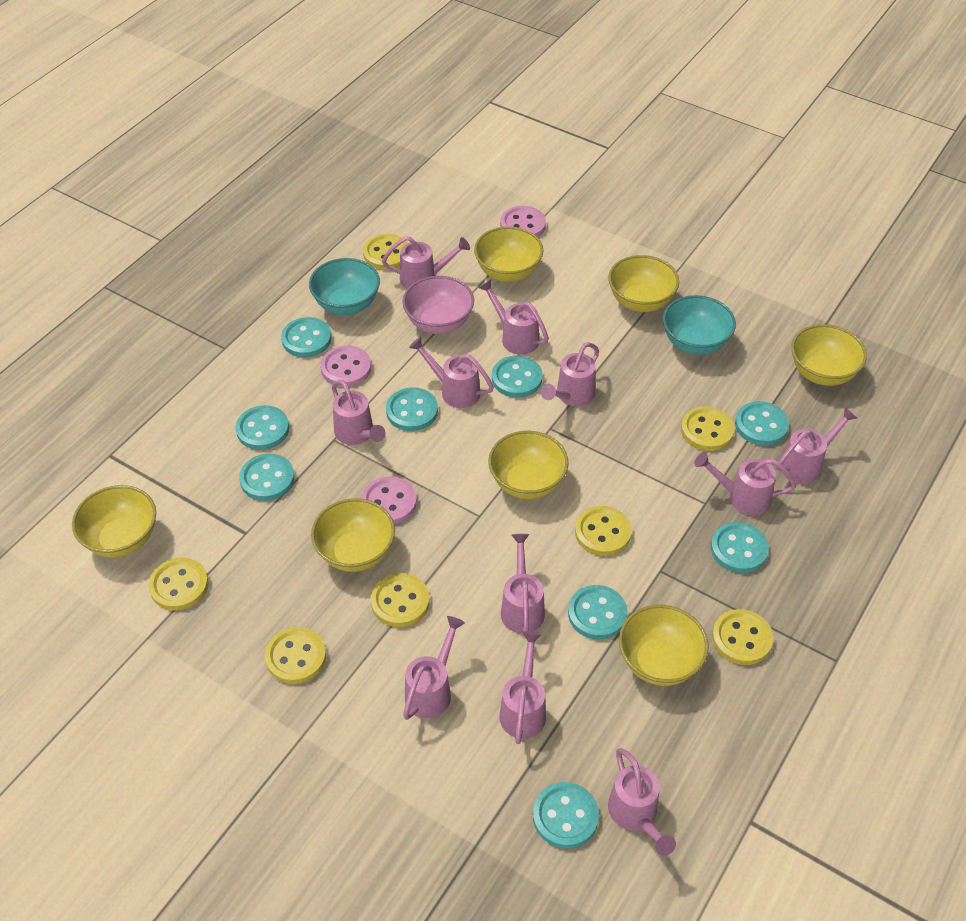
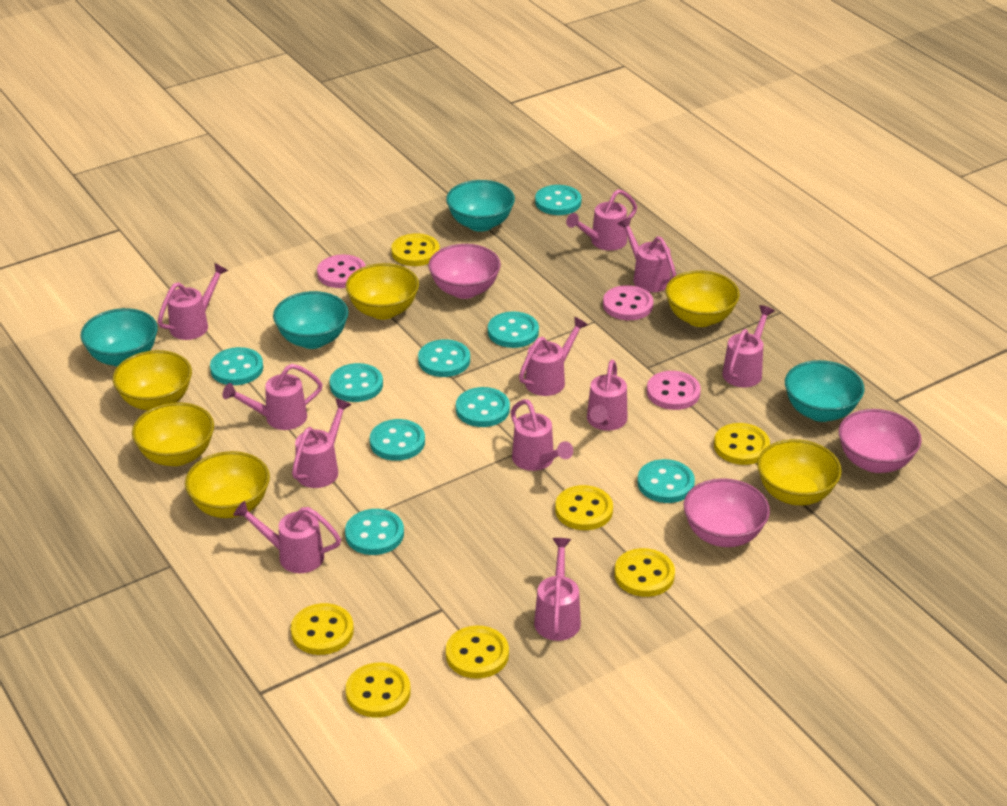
pink bowl: [402,276,474,334] = 1 -> [428,244,501,299] [684,478,770,547] [839,409,922,473] = 3
turquoise bowl: [309,258,380,315] [663,295,736,355] = 2 -> [81,308,158,366] [273,291,348,349] [446,180,515,232] [785,360,864,422] = 4
yellow bowl: [72,485,156,558] [311,498,395,572] [474,226,543,282] [488,431,569,499] [608,255,679,312] [619,605,709,686] [791,324,867,386] = 7 -> [113,350,192,410] [132,402,214,466] [185,451,270,518] [346,263,419,319] [666,270,740,327] [757,439,842,505] = 6

